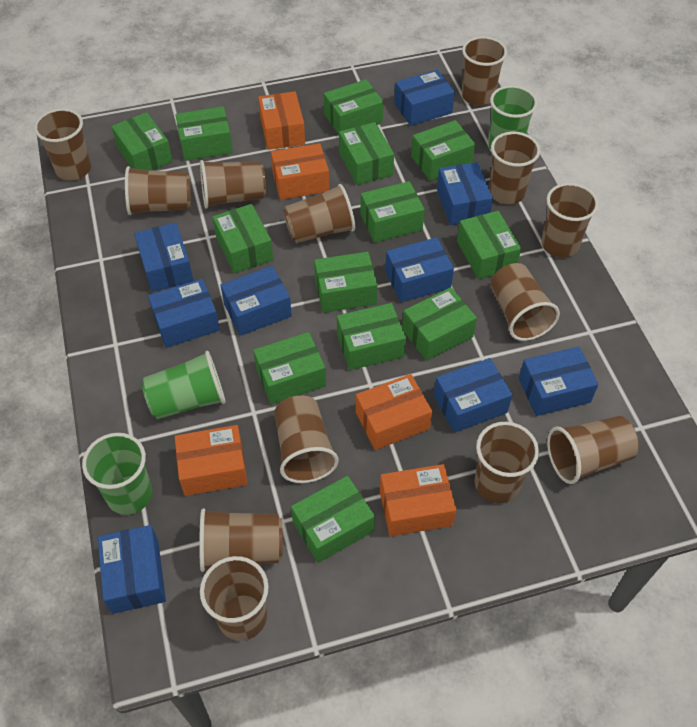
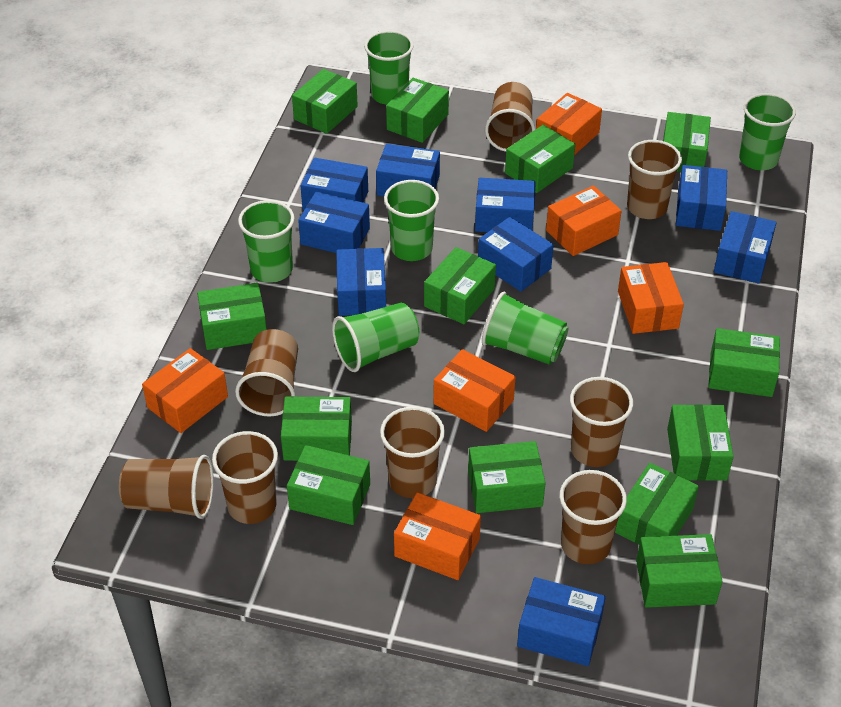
brown cup: [34,108,91,180] [125,166,191,215] [199,508,283,572] [200,160,266,209] [200,556,269,641] [274,396,339,483] [283,184,355,243] [462,36,507,105] [474,422,539,503] [489,132,540,204] [490,263,560,341] [541,183,599,258] [547,416,639,484] = 13 -> [119,455,214,519] [212,431,278,524] [235,329,298,417] [380,407,445,498] [485,82,535,152] [559,470,627,564] [570,377,633,467] [627,140,682,219] = 8
green cup: [82,433,152,515] [142,351,225,419] [488,85,537,150] = 3 -> [238,200,295,283] [332,303,419,372] [364,30,414,105] [384,180,439,261] [482,292,568,365] [739,93,796,170] = 6
orange box: [175,425,248,496] [258,91,305,150] [271,143,329,200] [356,374,432,450] [380,464,456,536] = 5 -> [142,348,228,433] [394,492,481,580] [433,349,516,432] [536,93,602,155] [546,186,622,256] [618,262,684,334] = 6

